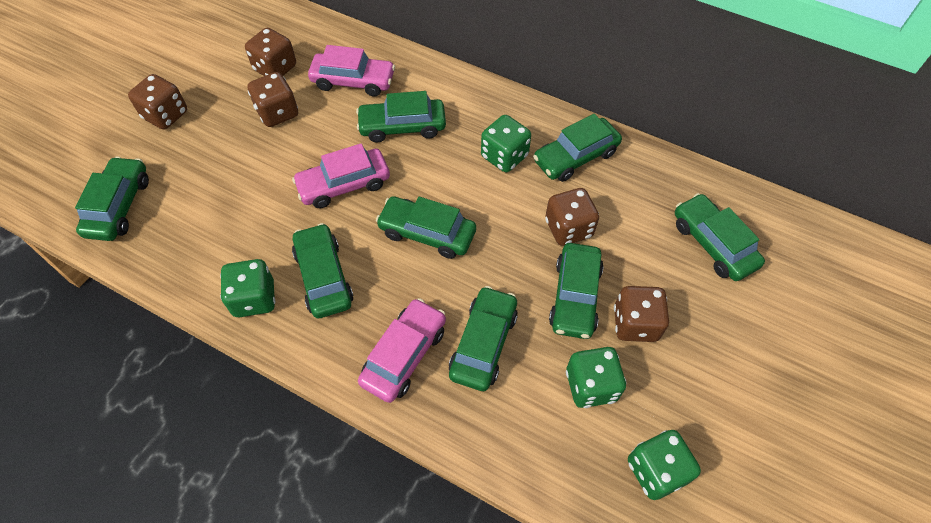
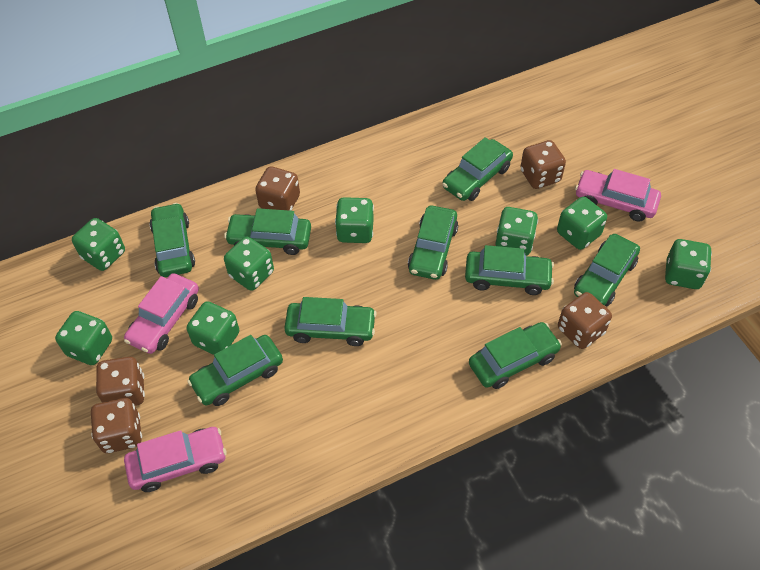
green car: [75,156,149,241] [292,223,354,318] [356,91,446,142] [376,196,476,259] [449,286,518,391] [533,114,622,182] [549,243,604,339] [675,193,765,281] = 8 -> [150,203,195,277] [187,335,283,406] [224,208,311,255] [284,297,377,346] [408,206,458,280] [442,137,513,201] [465,245,554,295] [469,322,562,389] [574,234,640,306] = 9
green dice: [220,259,275,318] [481,115,531,172] [566,347,627,408] [628,430,701,500] = 4 -> [55,311,112,365] [72,218,125,271] [187,301,239,355] [224,237,274,291] [335,197,374,243] [496,207,538,256] [557,197,607,250] [665,239,712,289] = 8

